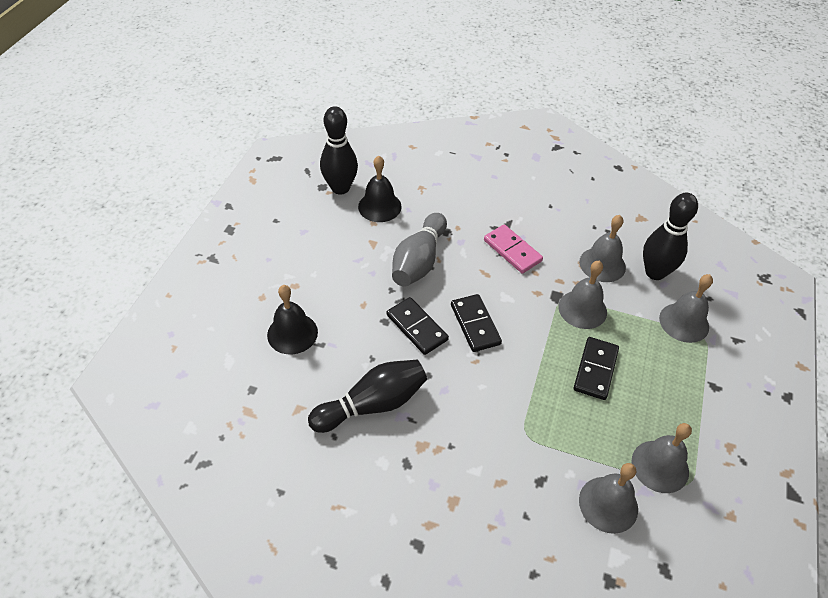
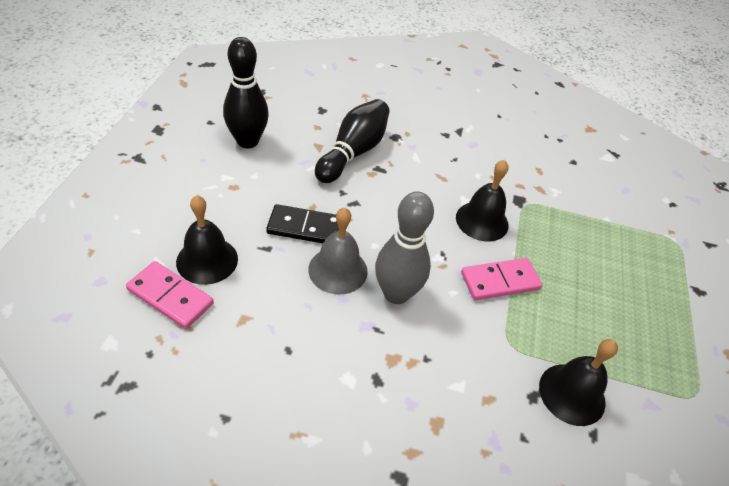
black bell: [267,285,318,354] [358,156,402,222] = 2 -> [176,195,238,285] [456,160,509,241] [539,339,618,426] = 3
black bowling pin: [308,360,427,433] [320,106,358,194] [643,193,698,280] = 3 -> [223,37,269,148] [315,99,390,183] = 2
black domino: [387,297,449,355] [451,294,502,352] [574,337,619,400] = 3 -> [266,204,339,243] = 1
grey bell: [558,261,607,329] [579,215,626,282] [579,463,638,534] [632,423,692,493] [659,274,713,343] = 5 -> [308,207,368,294] = 1
pink domino: [484,224,543,274] = 1 -> [126,261,214,329] [461,258,542,300] = 2

